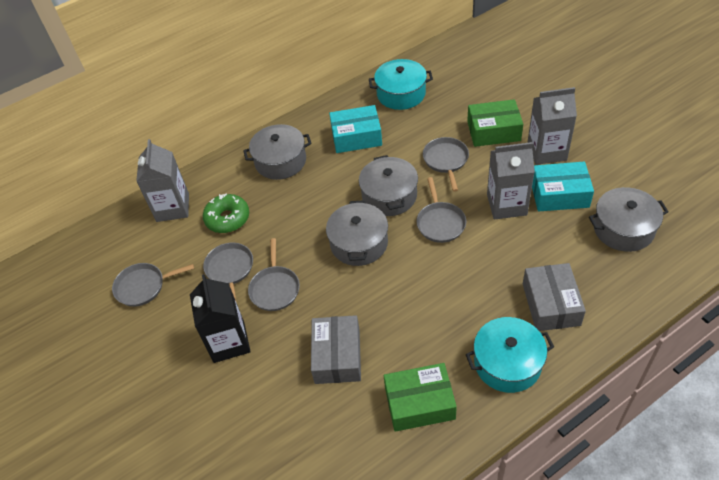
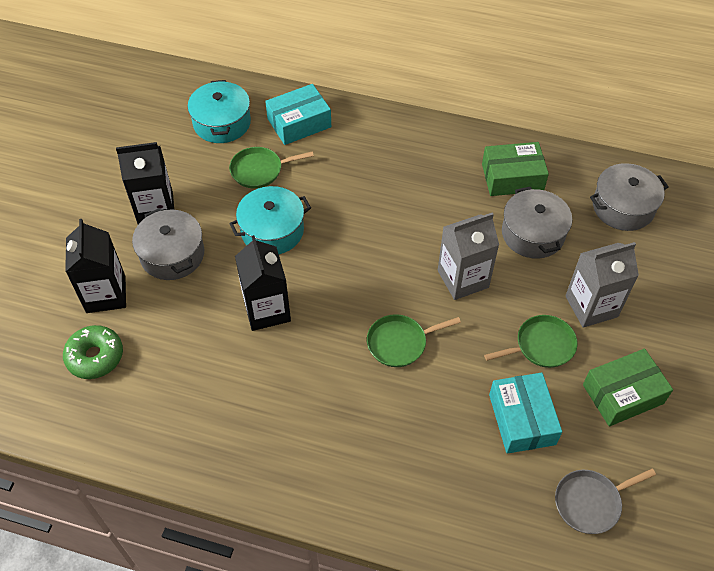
black carton: [190,274,251,363] = 1 -> [65,219,126,313] [116,142,174,224] [235,235,291,331] = 3
green pan: none = 0 -> [229,147,314,188] [367,314,461,367] [484,315,578,368] = 3
grey box: [311,315,361,384] [523,263,586,331] = 2 -> none = 0
grey carton: [136,139,189,222] [487,142,535,220] [527,87,577,165] = 3 -> [438,212,499,300] [565,242,639,328] = 2
grey pan: [112,263,194,307] [203,243,253,303] [248,238,300,311] [416,177,466,243] [423,137,469,192] = 5 -> [555,469,656,534] = 1
grey pot: [243,124,311,180] [326,200,388,266] [359,155,418,216] [589,187,669,252] = 4 -> [132,208,204,280] [502,187,572,259] [590,163,669,231] = 3

